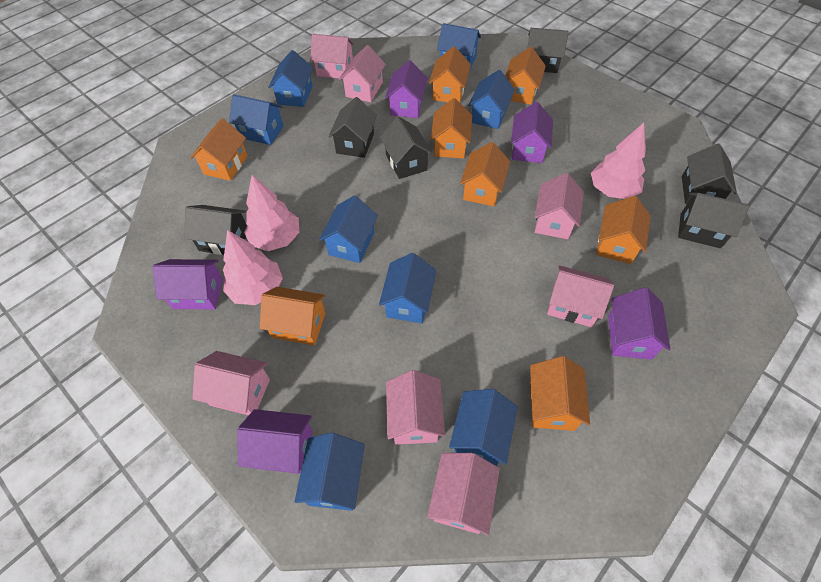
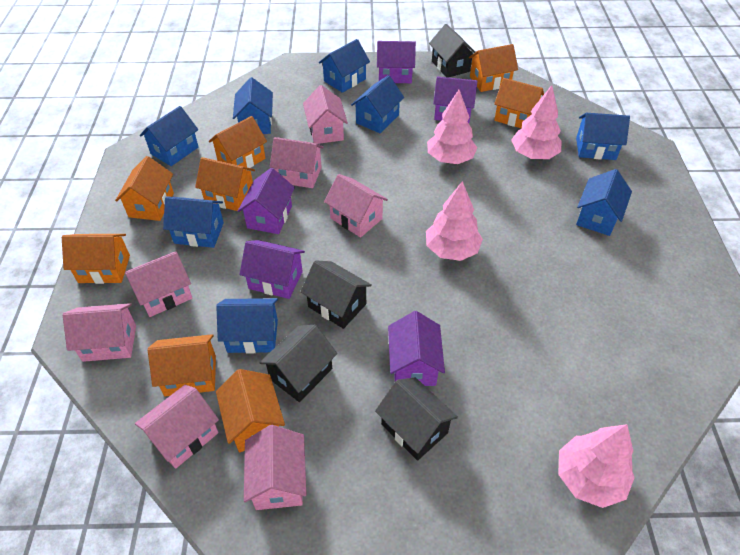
black house: [185,205,247,255] [328,97,377,158] [380,116,433,179] [527,28,568,73] [678,193,749,248] [682,144,737,204] = 6 -> [259,325,337,402] [300,260,372,329] [375,378,458,461] [429,24,475,78] = 4
pink tree: [223,230,283,305] [244,175,300,251] [591,123,646,199] = 3 -> [426,181,483,261] [427,90,477,164] [511,85,561,159] [558,424,635,508] = 4

